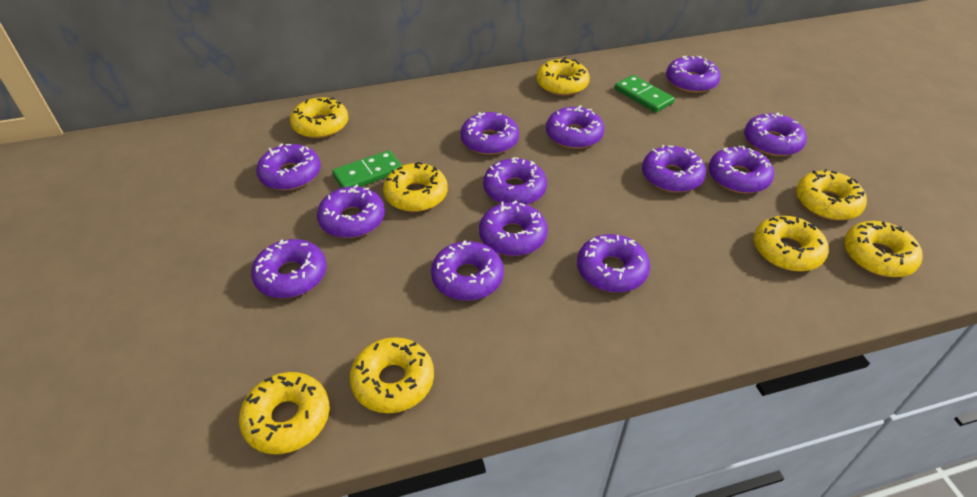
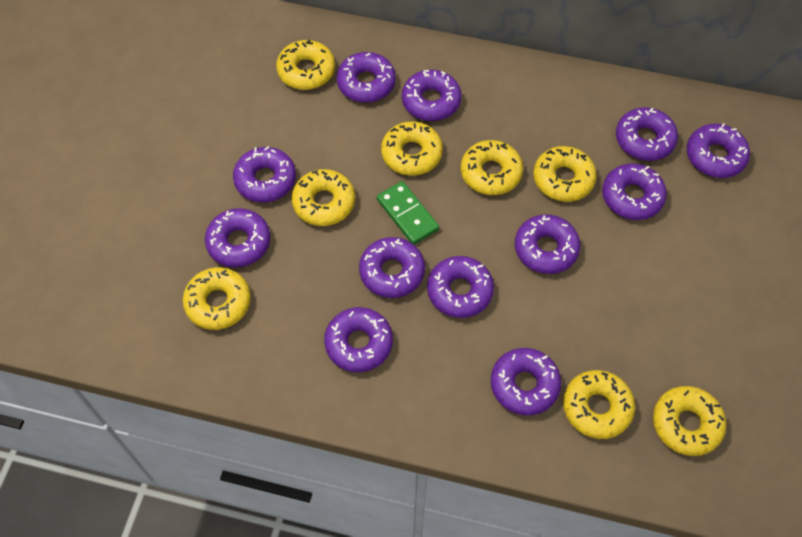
green domino: [332,150,402,188] [615,75,675,112] = 2 -> [377,181,439,245] = 1
purple donut: [251,239,326,298] [256,143,321,190] [317,184,385,238] [431,240,504,301] [461,112,519,155] [479,201,548,256] [483,157,547,205] [546,105,605,149] [577,234,650,293] [642,145,706,193] [666,56,720,93] [709,146,774,194] [744,113,807,156] = 13 -> [205,208,270,268] [233,146,296,202] [324,307,393,372] [337,52,396,103] [359,237,425,298] [402,70,461,121] [427,256,494,318] [491,348,561,415] [515,214,581,274] [602,163,667,220] [616,107,678,161] [687,123,750,178] = 12

